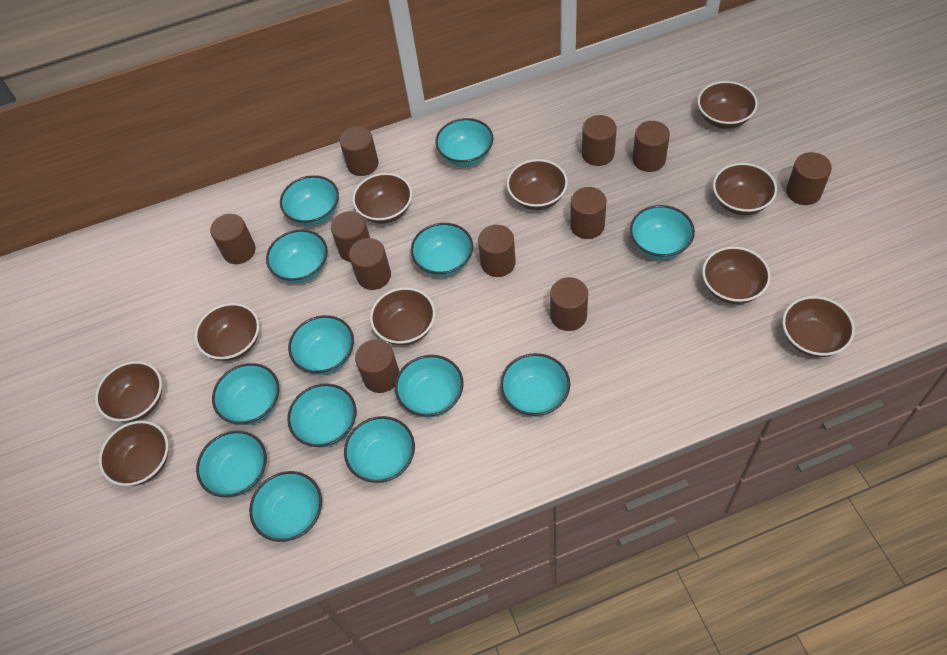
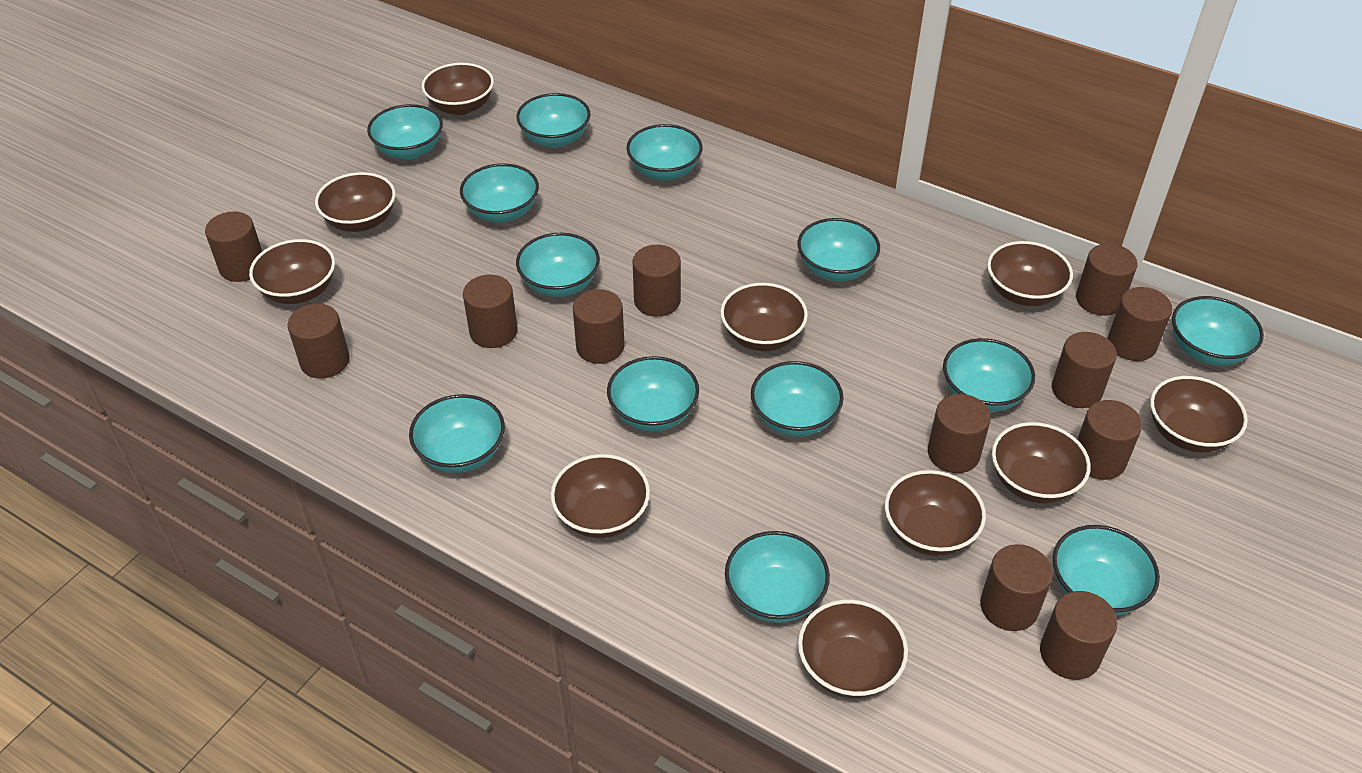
brown cylinder: [210,214,256,264] [331,211,370,262] [340,126,379,176] [349,238,391,290] [355,339,399,393] [478,225,516,277] [550,277,588,331] [570,187,606,239] [582,115,617,166] [633,121,670,172] [786,152,832,205] = 11 -> [205,212,262,282] [288,304,350,379] [463,275,518,348] [573,289,625,364] [633,245,681,317] [928,394,991,473] [980,544,1053,631] [1040,591,1117,680] [1052,332,1117,408] [1076,244,1137,316] [1077,400,1142,480] [1107,287,1173,361] = 12

